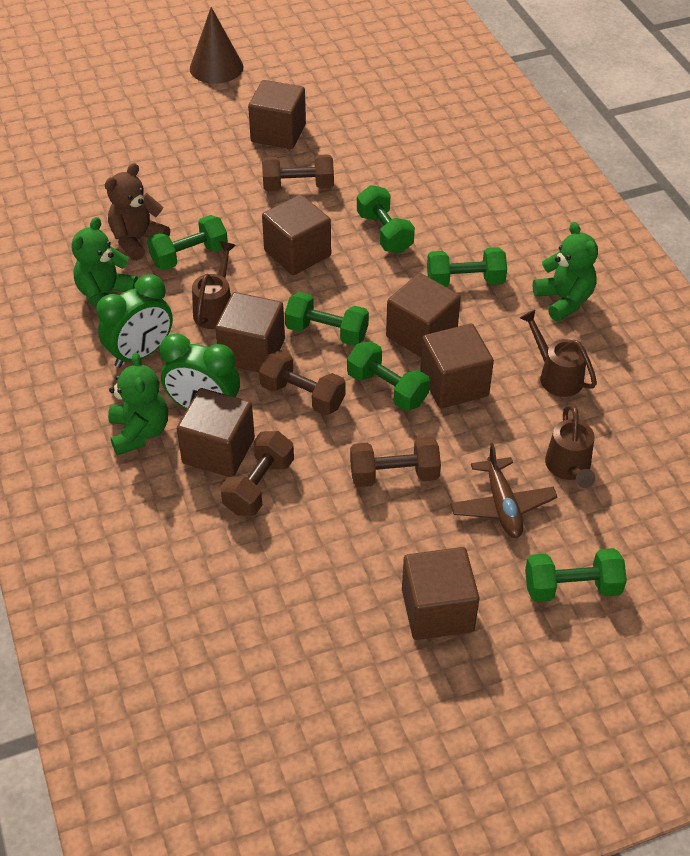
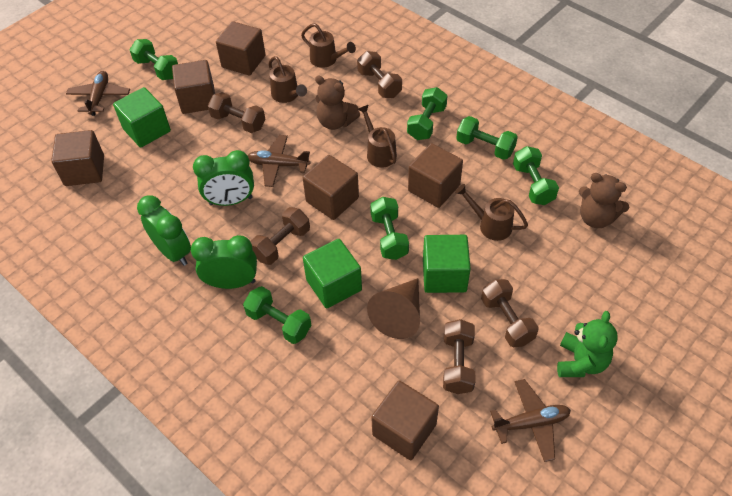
brown cube: [177,388,255,477] [215,292,285,372] [248,80,306,149] [262,194,331,275] [386,273,461,357] [402,547,480,640] [420,324,494,409] = 7 -> [51,130,104,186] [172,60,215,114] [216,21,266,76] [303,155,359,220] [371,380,439,460] [408,143,463,208] = 6
brown dumbbell: [220,431,294,516] [259,350,346,415] [262,154,334,191] [350,437,441,487] = 4 -> [208,92,265,133] [250,207,310,265] [357,51,402,98] [443,319,475,394] [481,279,539,347] = 5
brown plane: [450,443,557,538] = 1 -> [66,71,130,116] [248,135,311,187] [490,379,571,462] = 3
brown teddy bear: [105,163,170,261] = 1 -> [315,76,360,130] [579,173,629,228] = 2
brown watering can: [192,241,236,329] [520,310,597,397] [545,404,595,488] = 3 -> [268,56,307,103] [301,23,356,68] [358,105,397,168] [455,184,528,241] = 4
green clock: [96,274,173,368] [160,333,240,409] = 2 -> [137,195,191,266] [191,235,257,289] [193,150,254,206] = 3
green cube: none = 0 -> [113,87,171,148] [303,239,362,308] [423,235,471,293] = 3
green teddy bear: [72,217,138,307] [108,352,168,455] [533,222,598,321] = 3 -> [557,311,618,377] = 1

